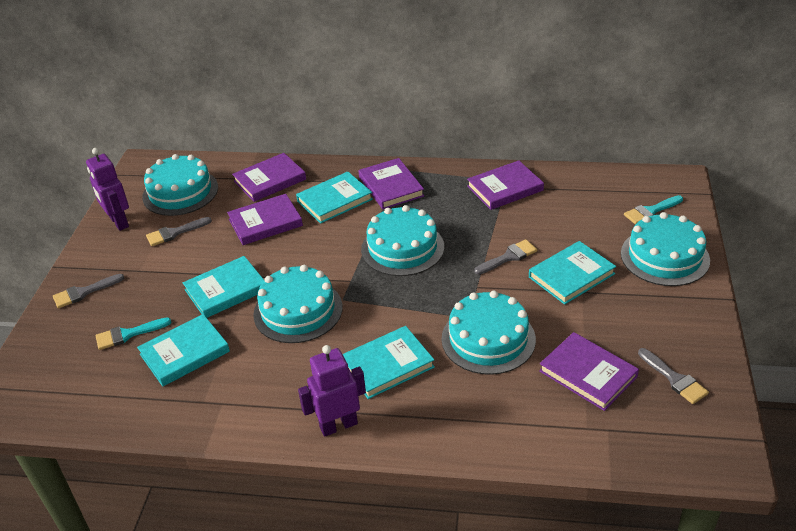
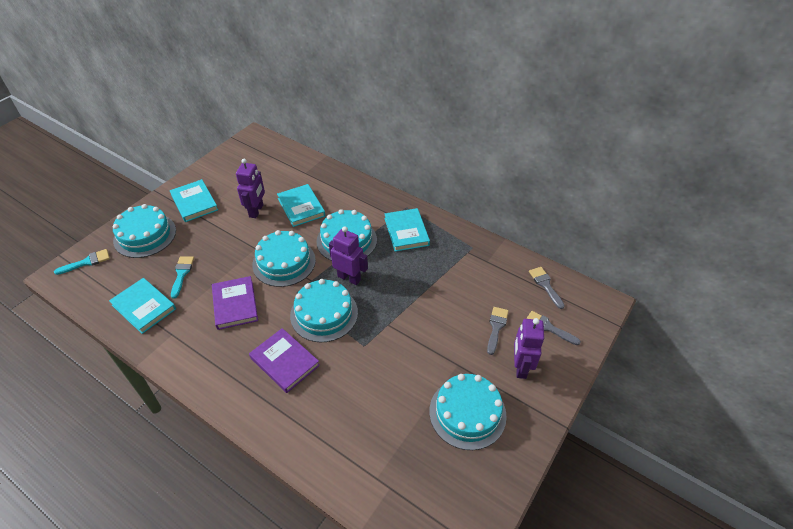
grey brush: [53,274,124,308] [146,217,212,246] [474,239,537,274] [638,348,709,404] = 4 -> [487,307,509,355] [526,311,581,345] [529,267,565,309] = 3
purple book: [227,194,303,245] [232,153,306,202] [359,158,424,209] [467,160,544,210] [539,332,639,411] = 5 -> [212,276,258,330] [249,328,320,393] = 2
purple robot: [86,148,129,231] [298,345,366,437] = 2 -> [236,159,265,218] [329,227,368,285] [514,318,544,379] = 3
turquoise book: [137,314,230,386] [183,256,264,318] [296,171,373,224] [343,326,435,399] [529,241,616,305] = 5 -> [109,278,176,334] [170,179,218,222] [277,184,325,227] [384,208,430,252] = 4

